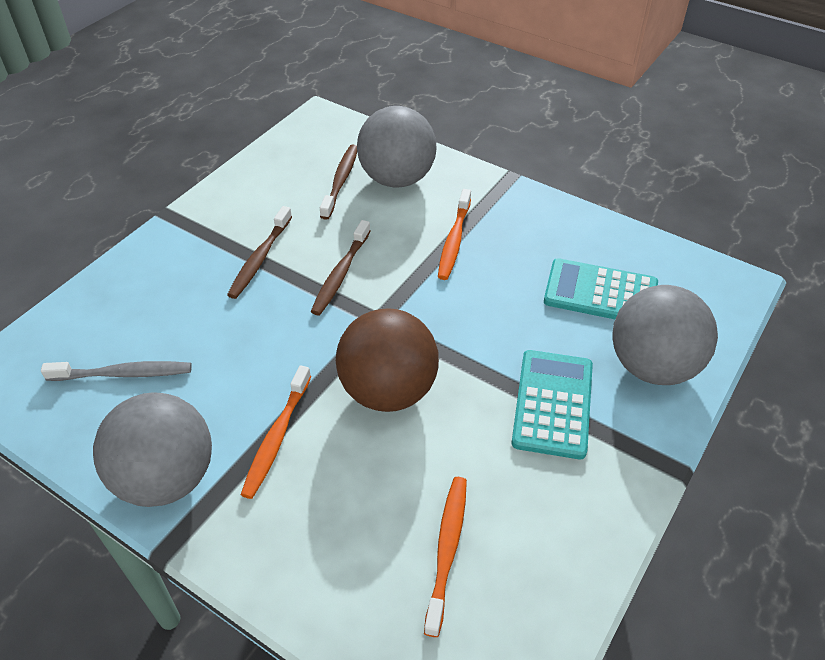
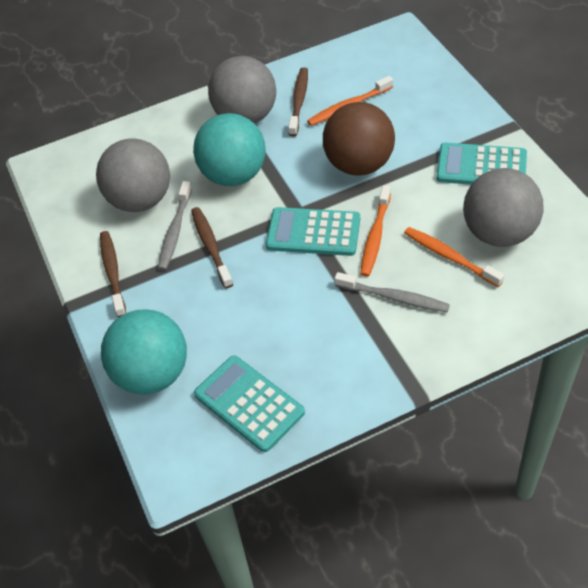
grey toothbrush: [41,361,192,381] = 1 -> [158,181,192,270] [335,272,450,312] = 2
turquoise ball: none = 0 -> [101,309,187,395] [193,113,266,186] = 2
turquoise calculator: [512,350,593,459] [544,258,658,319] = 2 -> [194,355,305,452] [266,207,360,256] [436,142,527,185] = 3

